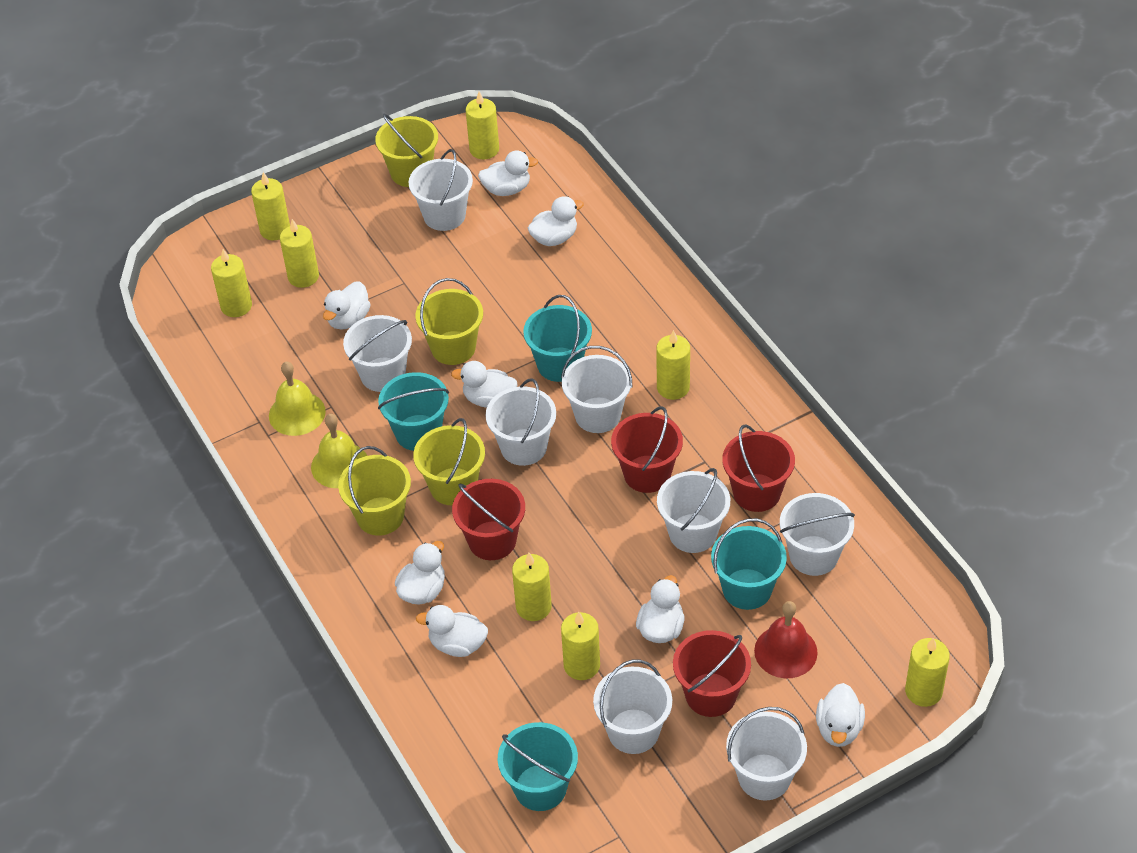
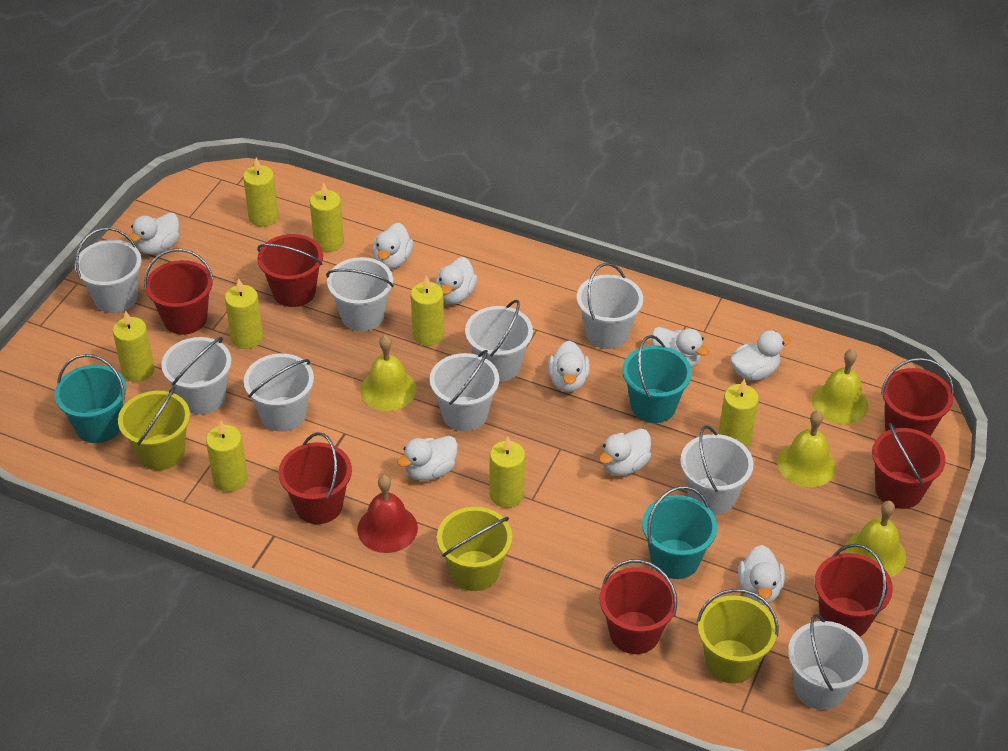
red bucket: [452,479,525,560] [611,406,683,493] [673,630,751,717] [722,425,795,512] = 4 -> [144,249,214,335] [257,234,323,307] [278,432,352,524] [600,559,678,654] [815,544,893,637] [872,423,945,509] [881,358,954,436] = 7
turquoise bucket: [378,372,449,451] [498,722,578,811] [523,295,592,382] [711,518,787,610] = 4 -> [55,354,126,443] [622,335,692,423] [642,486,717,579] = 3
white bucket: [343,315,412,392] [409,149,473,231] [485,378,556,466] [561,346,632,433] [593,660,672,754] [657,468,730,553] [726,707,807,801] [780,493,855,576] = 8 -> [75,228,142,313] [161,337,231,415] [244,354,314,432] [326,257,394,331] [430,350,499,431] [465,300,533,382] [577,263,643,349] [680,426,754,515] [788,614,869,710] = 9
white duck: [323,281,370,330] [395,541,445,605] [416,605,488,657] [451,361,518,408] [478,151,538,196] [528,196,584,246] [636,575,685,643] [816,683,865,747] = 8 -> [129,213,179,255] [373,223,413,269] [397,436,458,481] [436,257,478,304] [548,341,590,392] [599,428,651,476] [652,327,709,368] [730,330,791,380] [738,545,785,605] = 9
yellow bell: [269,362,326,436] [311,414,367,488] = 2 -> [360,335,417,411] [777,411,836,487] [812,349,868,425] [845,501,906,577] = 4
yellow bucket: [338,446,411,536] [375,114,438,187] [413,418,485,506] [415,278,483,365] = 4 -> [118,386,190,470] [437,507,513,591] [697,589,779,684] = 3

